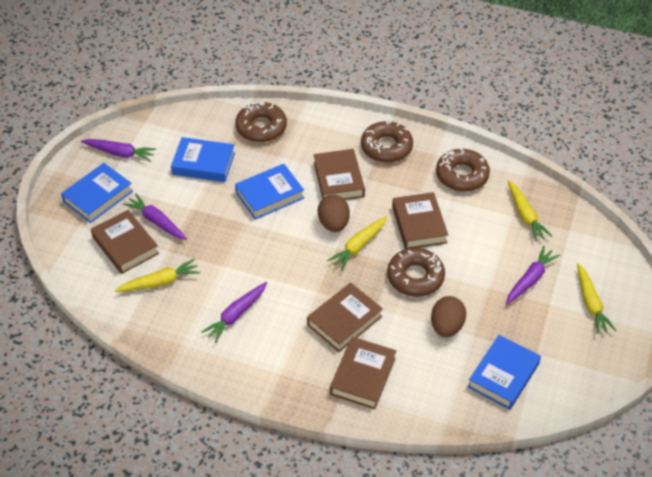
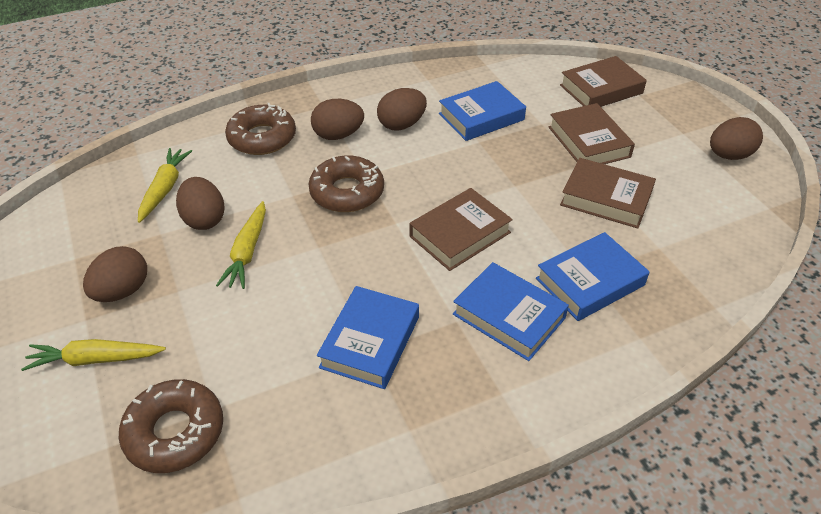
brown book: [91,210,159,274] [307,283,383,352] [313,149,365,200] [330,337,396,409] [392,192,448,249] = 5 -> [409,188,513,271] [549,103,635,164] [560,56,647,107] [560,158,656,229] = 4
brown donut: [235,101,287,142] [361,120,413,163] [387,248,445,297] [436,148,490,192] = 4 -> [119,379,223,473] [225,103,296,155] [309,155,384,212] = 3
brown egg: [318,195,350,232] [431,296,466,337] = 2 -> [83,246,147,302] [176,177,225,230] [311,99,364,140] [377,88,427,131] [710,117,763,160] = 5
purple carrot: [81,139,156,162] [123,194,187,240] [201,282,267,343] [506,246,560,305] = 4 -> none = 0
yellow carrot: [115,259,200,292] [327,216,387,270] [508,180,552,241] [577,263,616,334] = 4 -> [21,339,166,371] [138,148,192,223] [216,201,266,289] = 3

